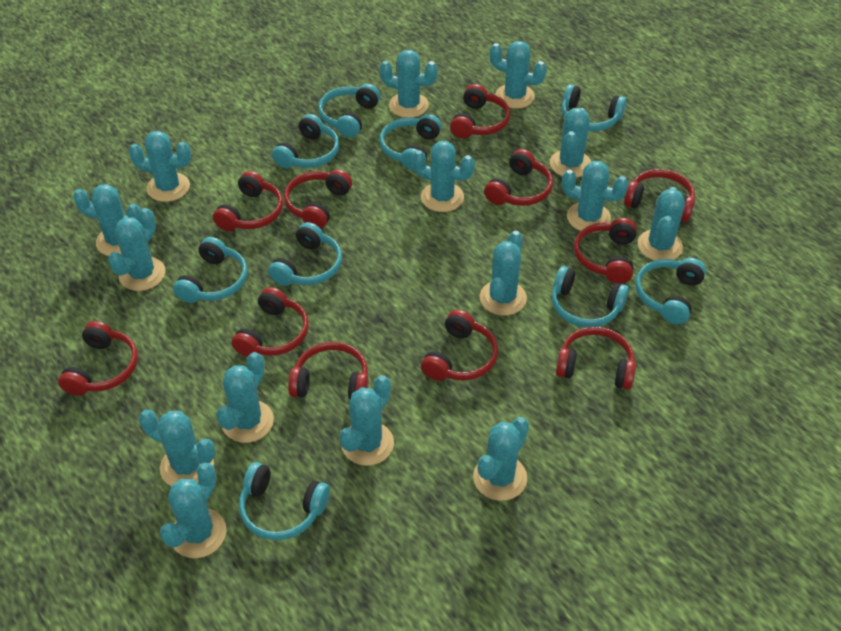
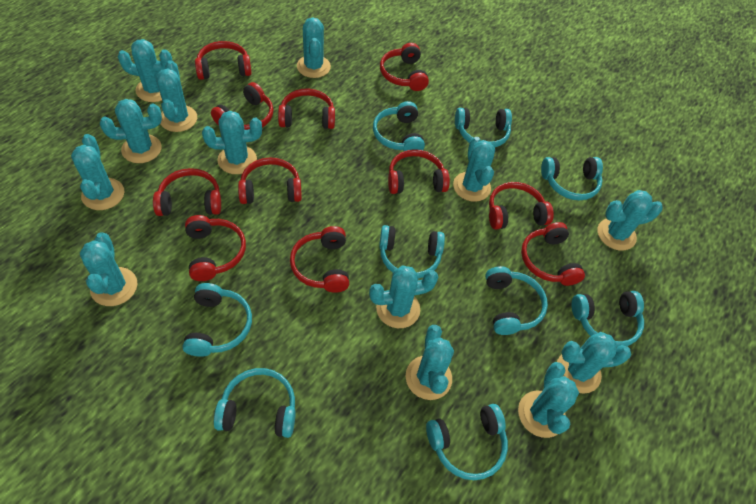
turquoise cactus: [73,184,141,256] [108,208,165,291] [129,131,191,202] [139,410,215,486] [160,462,227,558] [216,352,274,443] [339,375,394,466] [380,50,438,118] [412,141,475,212] [473,417,529,501] [480,231,527,316] [490,41,547,109] [550,108,591,178] [562,161,629,233] [638,187,685,261] = 15 -> [71,134,124,210] [80,232,137,306] [100,99,162,163] [118,39,173,102] [156,60,197,132] [202,111,262,174] [297,17,331,78] [369,265,438,328] [405,325,454,400] [453,137,495,202] [518,362,579,438] [557,332,631,394] [598,190,663,250] = 13

